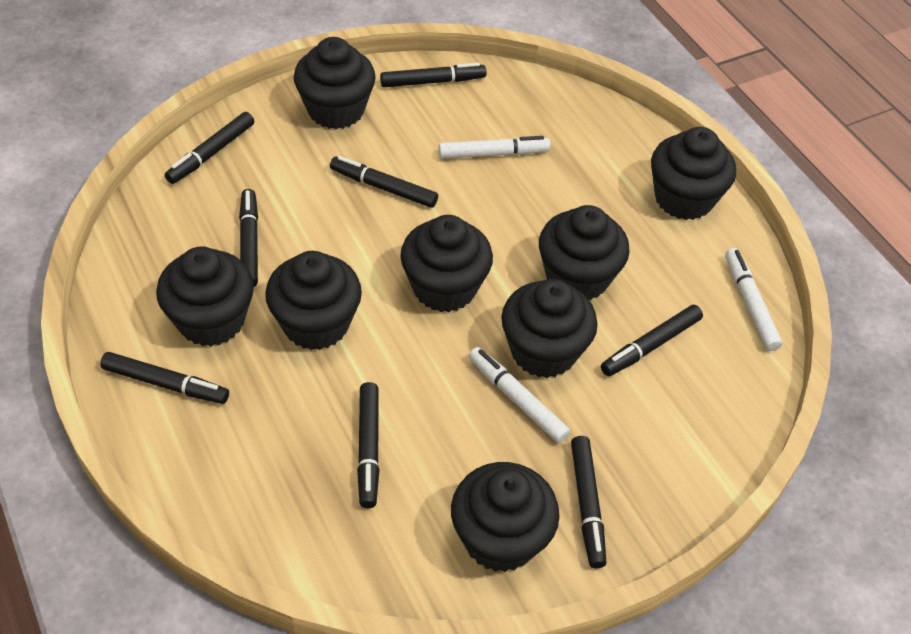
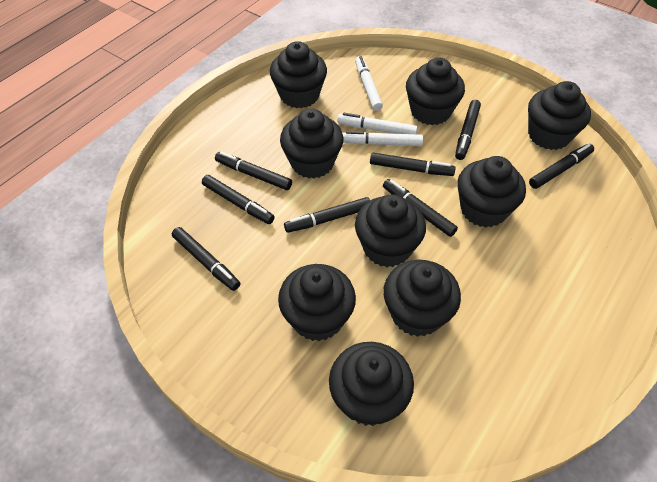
black cupcake: [156,246,254,346] [265,251,362,350] [294,37,376,129] [400,215,493,312] [451,462,560,572] [501,279,598,378] [539,205,630,300] [651,127,736,220] = 8 -> [270,41,327,108] [278,264,356,341] [280,109,343,179] [329,342,414,426] [355,194,426,267] [383,260,461,337] [406,58,465,125] [457,156,526,227] [528,81,591,150] = 9

